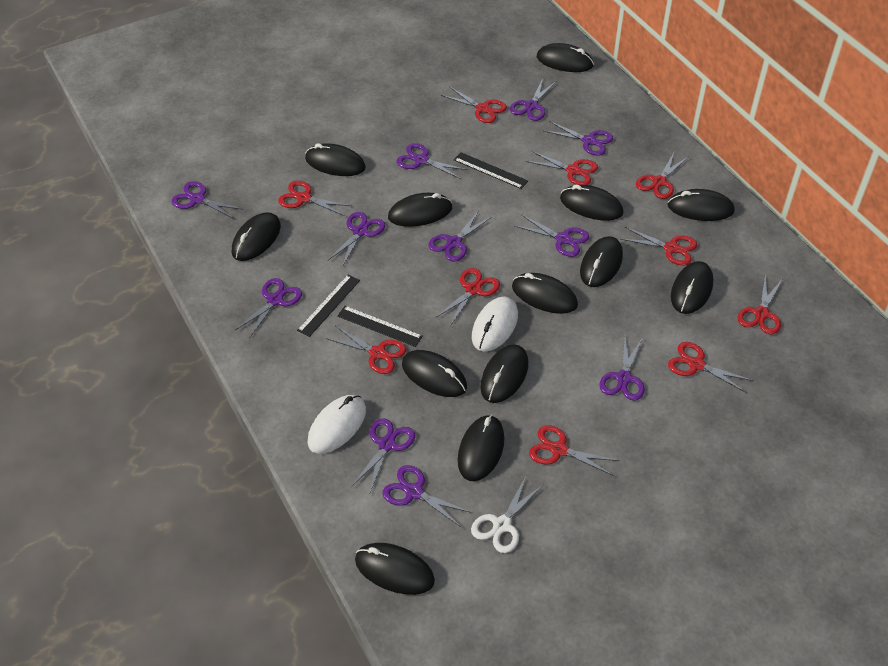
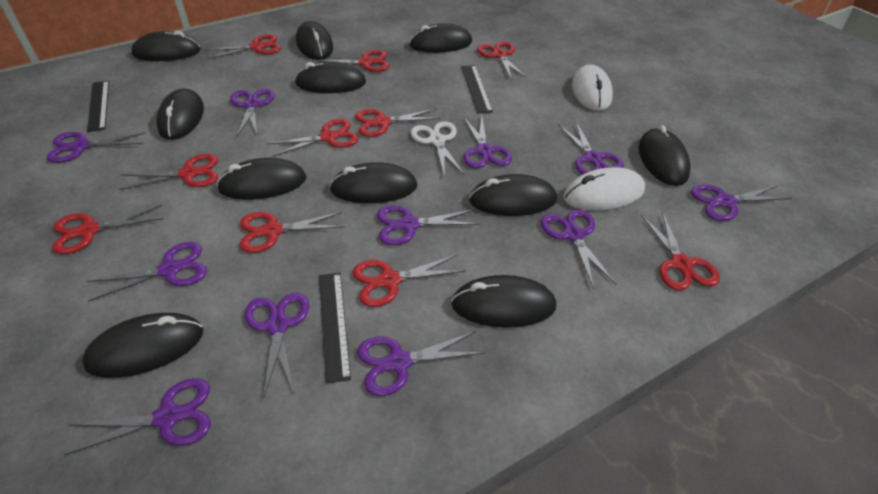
black mouse: [232,212,281,261] [305,143,366,176] [355,543,435,595] [388,193,452,227] [402,350,467,397] [458,415,504,481] [480,344,528,403] [512,273,578,314] [537,43,594,72] [560,185,623,221] [580,236,623,287] [668,189,735,221] [671,261,713,314] = 13 -> [82,313,203,378] [131,31,201,61] [156,88,204,140] [216,158,307,200] [295,61,366,93] [296,21,333,60] [329,162,417,203] [409,23,472,53] [451,275,556,328] [469,174,557,216] [639,125,690,186] = 11

